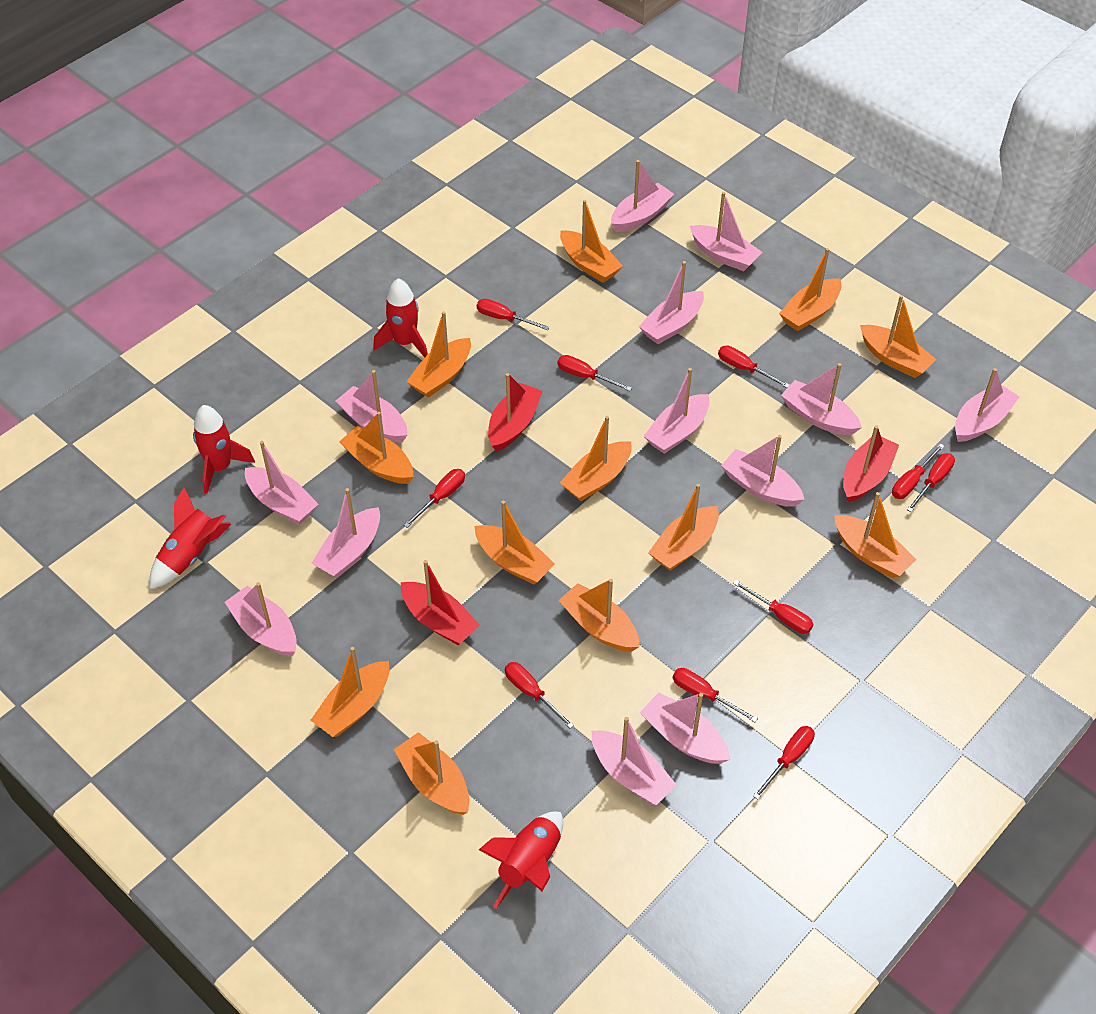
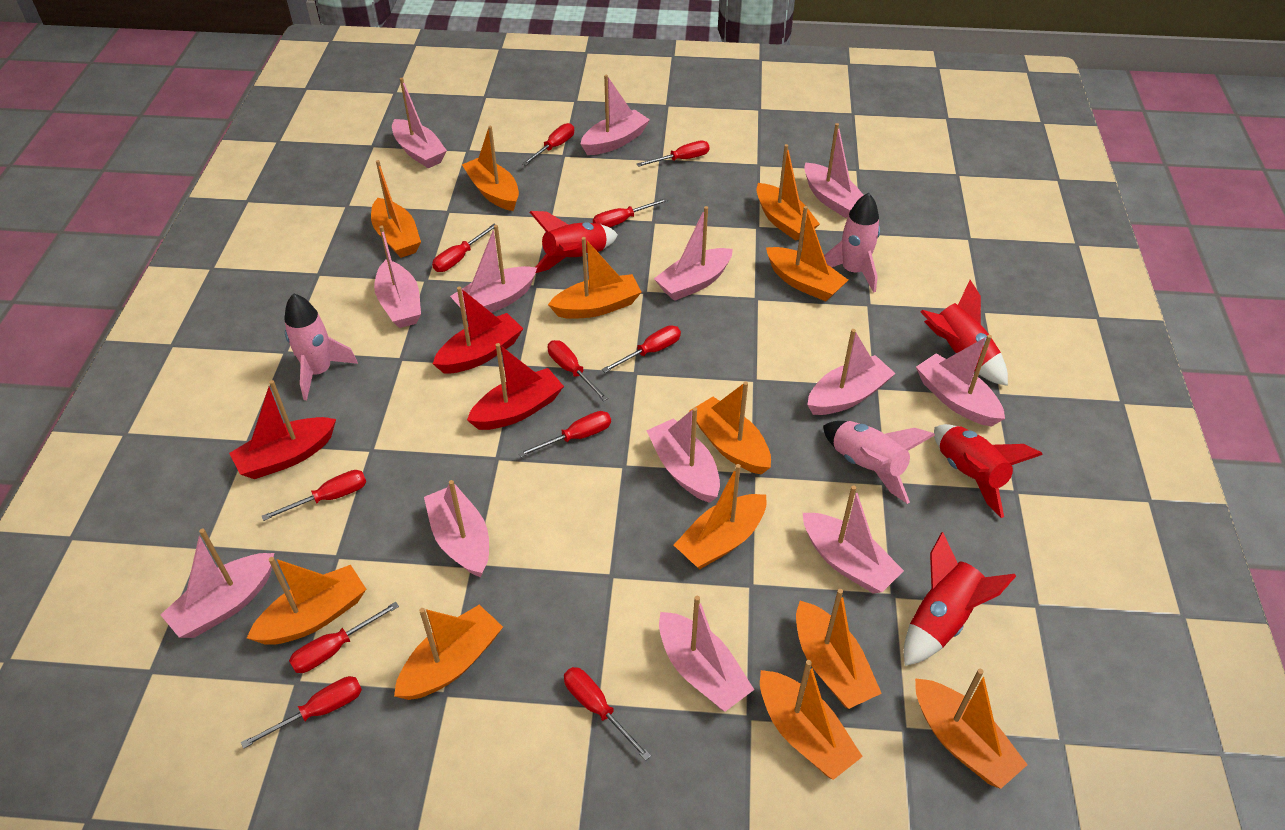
pink rocket: none = 0 -> [284,293,358,400] [823,421,935,504] [824,193,880,293] = 3
red screwdriver: [404,469,465,528] [477,299,550,330] [505,662,574,729] [558,355,632,391] [673,668,758,722] [718,346,790,388] [733,580,813,634] [753,726,815,800] [892,443,945,499] [907,453,955,512] = 10 -> [241,676,362,749] [262,470,366,521] [289,602,399,673] [432,224,496,272] [518,411,611,457] [522,123,574,166] [548,340,608,401] [564,667,651,761] [593,198,668,227] [602,325,681,373] [637,141,709,167] = 11

